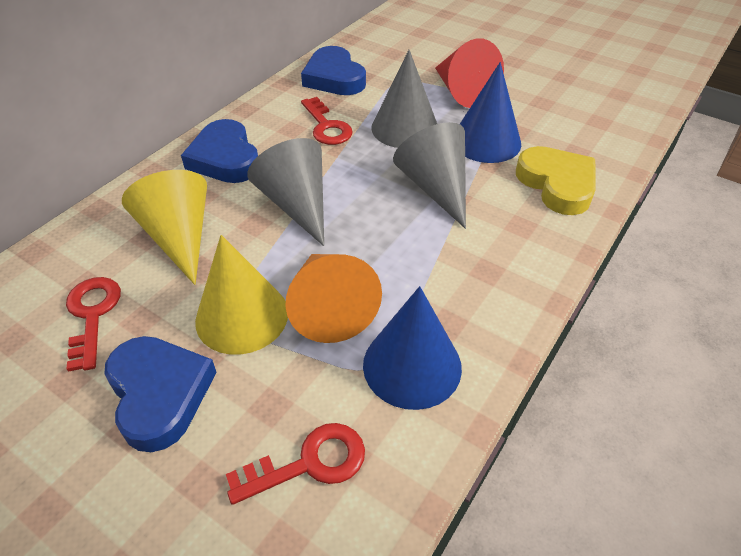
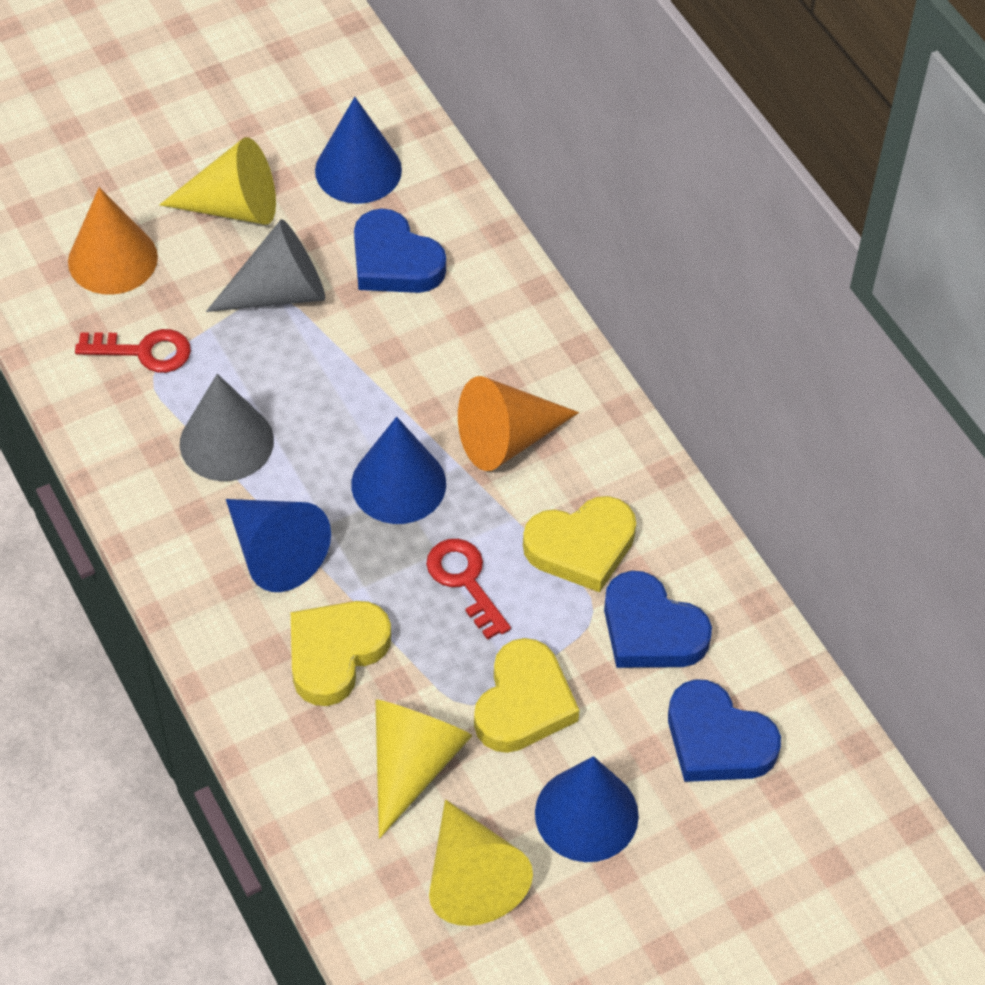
blue cone: [363,286,462,410] [460,62,521,163] = 2 -> [226,499,331,592] [315,97,402,204] [351,417,446,524] [535,756,639,862] = 4
grey cone: [247,138,324,246] [371,50,437,148] [393,122,466,229] = 3 -> [180,374,274,481] [206,219,325,312] = 2
orange cone: [285,254,382,343] = 1 -> [68,187,158,295] [458,376,579,471] = 2
red cone: [435,38,504,108] = 1 -> none = 0
red key: [66,277,121,372] [226,423,365,505] [301,97,353,145] = 3 -> [75,329,191,373] [426,539,511,640] = 2
yellow cone: [122,170,207,285] [195,235,288,355] = 2 -> [159,137,276,225] [375,700,473,839] [429,799,533,926] = 3
yellow heart: [516,146,596,215] = 1 -> [291,601,391,706] [474,638,579,753] [523,496,636,592] = 3

